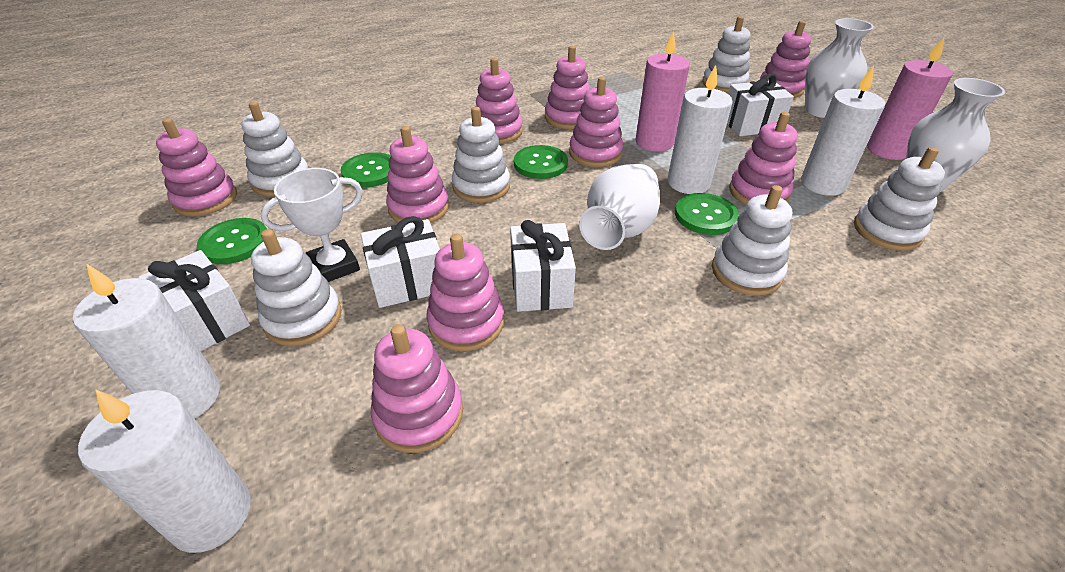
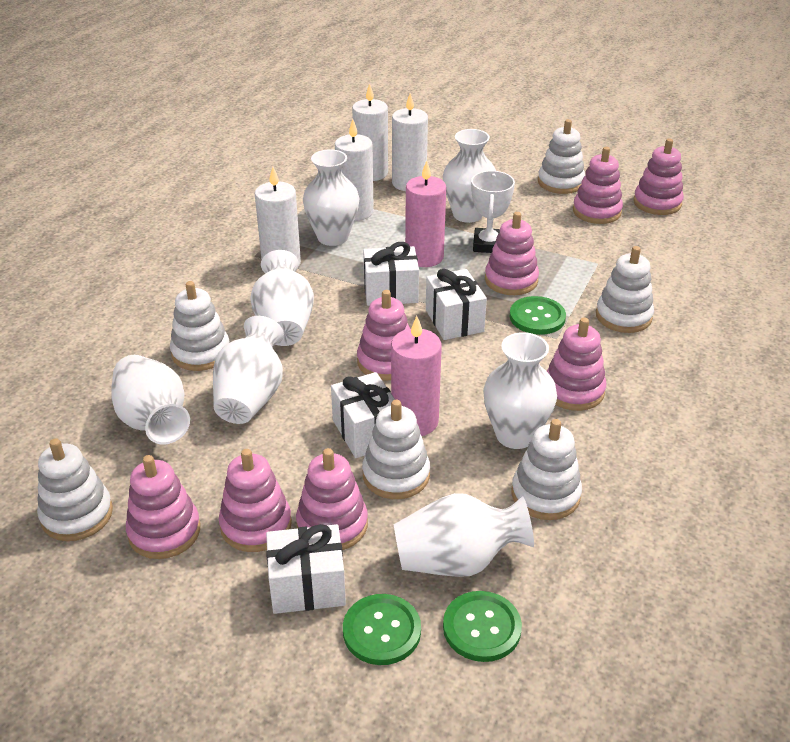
green button: [197,218,267,264] [341,152,391,187] [514,145,568,179] [675,193,739,235] = 4 -> [343,594,421,665] [443,591,522,662] [510,296,566,335] = 3
pink stacking toy: [156,118,237,216] [371,324,463,453] [386,126,449,223] [427,234,505,351] [475,58,523,144] [545,46,590,129] [569,77,623,167] [729,112,798,205] [760,21,811,98] = 9 -> [126,455,200,559] [219,449,292,552] [296,448,368,550] [357,290,410,381] [485,212,539,295] [547,318,606,411] [573,147,623,224] [633,139,684,215] = 8
white vase: [579,164,660,250] [805,18,874,118] [906,78,1005,192] = 3 -> [111,355,190,445] [213,316,284,424] [250,250,314,346] [303,149,359,246] [394,493,534,577] [443,129,496,223] [483,332,557,449] = 7

